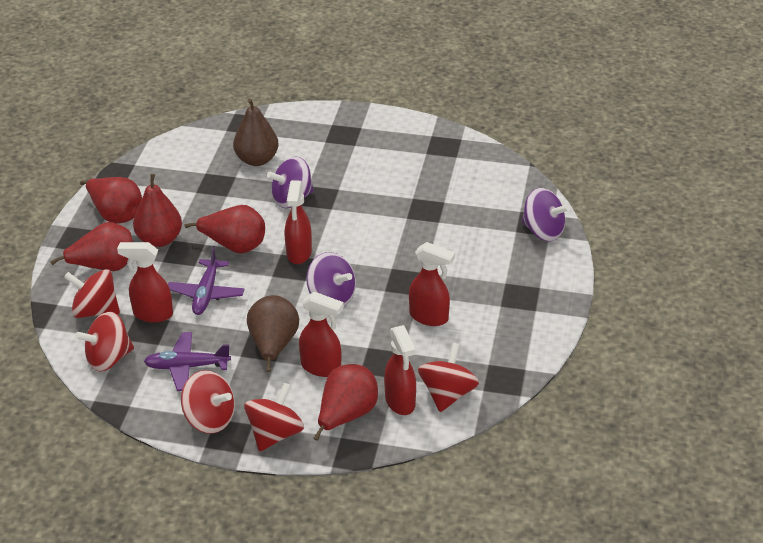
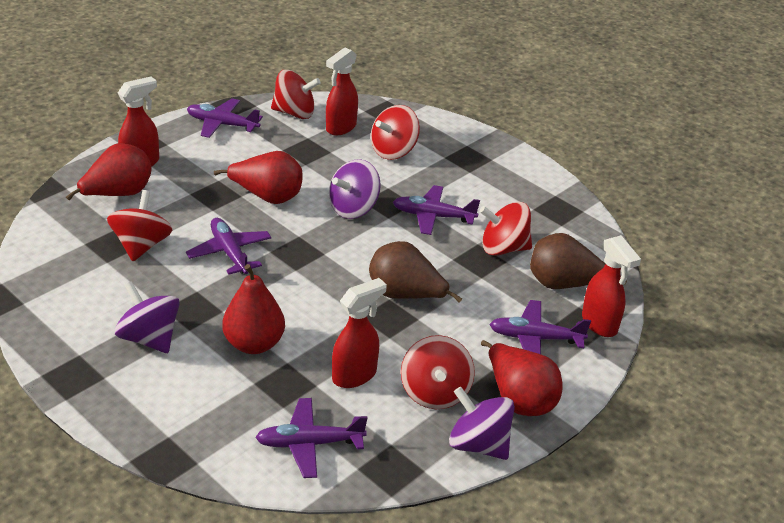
purple plane: [144,332,231,391] [168,246,244,315] = 2 -> [186,218,271,275] [187,98,263,138] [255,398,367,478] [393,185,480,235] [489,300,591,354] = 5
red pear: [50,222,133,271] [80,177,142,224] [133,174,182,247] [184,205,265,254] [313,364,378,441] = 5 -> [66,143,152,201] [214,151,303,204] [222,264,285,354] [481,340,562,416] = 4
red spray bottle: [117,242,173,323] [285,180,312,264] [299,292,344,377] [384,325,416,415] [409,242,455,326] = 5 -> [118,77,159,167] [326,47,358,135] [332,278,387,388] [582,235,641,337] = 4

